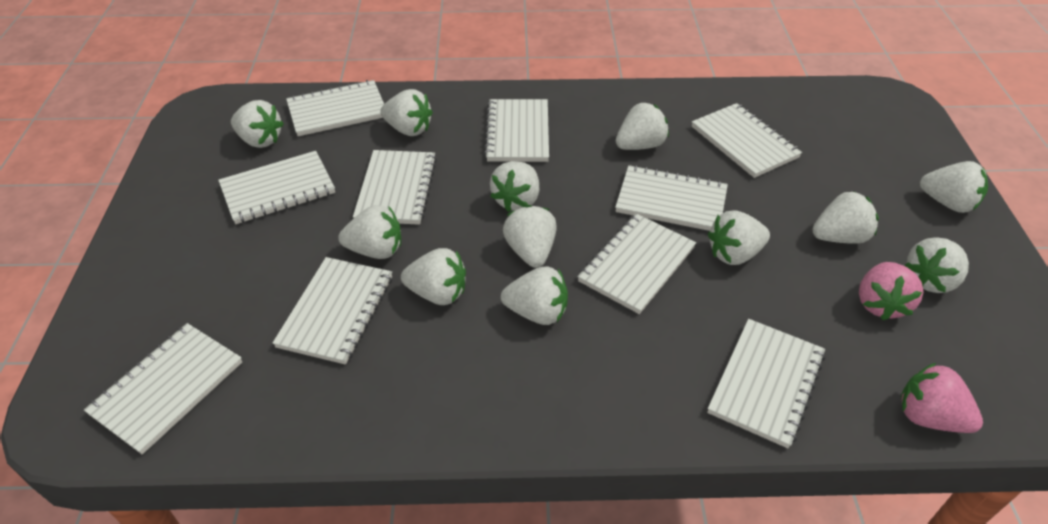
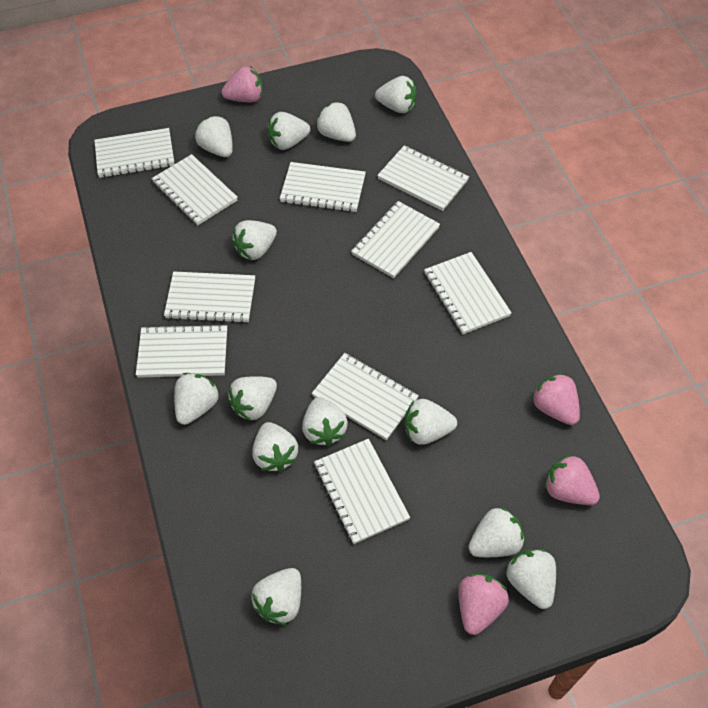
pink strawberry: [859,262,924,320] [901,363,983,433] = 2 -> [222,66,263,102] [458,574,509,635] [532,373,580,425] [545,454,600,505] = 4
white strawberry: [231,100,284,148] [338,205,401,259] [380,89,433,136] [401,248,466,305] [490,161,539,212] [501,266,568,325] [503,205,557,268] [616,102,669,150] [708,210,770,265] [812,192,879,244] [904,237,969,293] [920,161,988,213] = 12 -> [174,373,219,425] [195,116,233,157] [228,376,277,421] [232,220,277,260] [251,568,301,625] [252,422,298,472] [268,112,310,150] [302,397,348,446] [316,102,356,142] [375,76,417,113] [405,399,457,445] [468,507,525,557] [506,549,556,609] = 13

